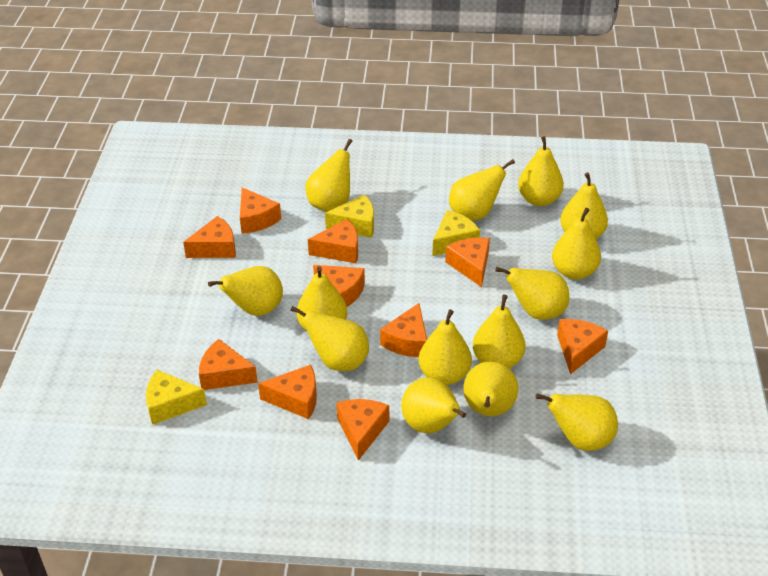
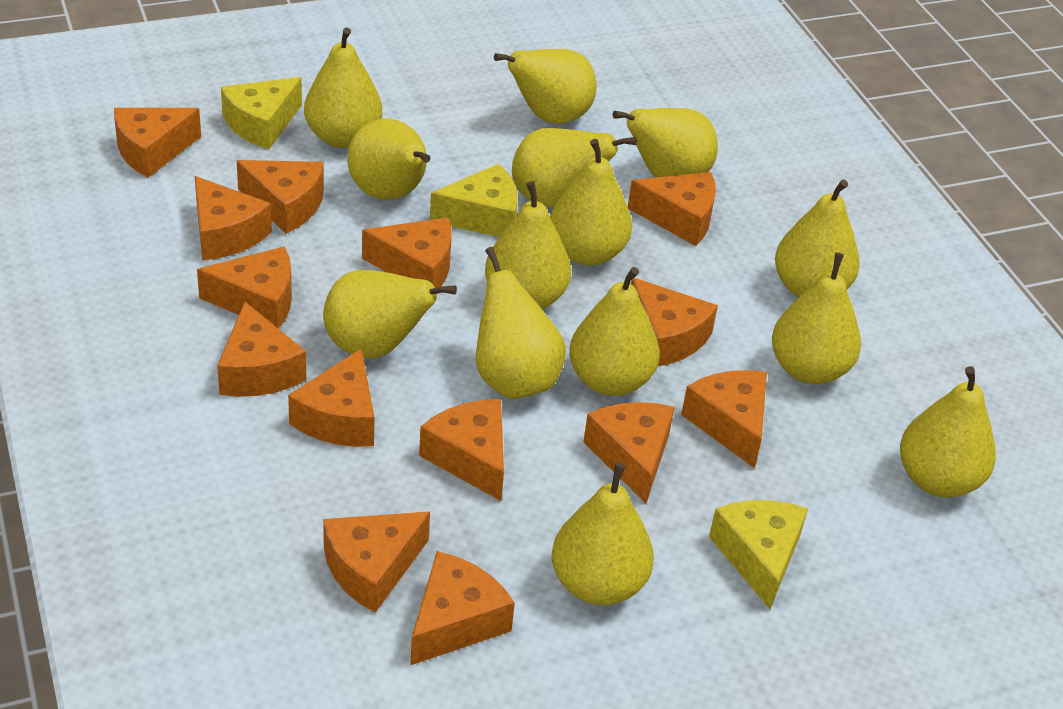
orange cheese: [183,216,236,258] [199,339,258,390] [240,187,281,233] [258,365,317,419] [308,219,358,263] [313,265,365,307] [336,399,389,461] [380,303,427,357] [446,237,490,287] [557,319,608,374] = 10 -> [114,108,201,178] [195,176,272,261] [197,246,292,329] [217,302,306,397] [237,160,324,234] [288,348,375,447] [323,511,430,613] [362,218,452,288] [410,551,515,666] [419,399,504,501] [583,402,675,503] [628,172,716,246] [631,278,718,366] [681,370,767,468] = 14

